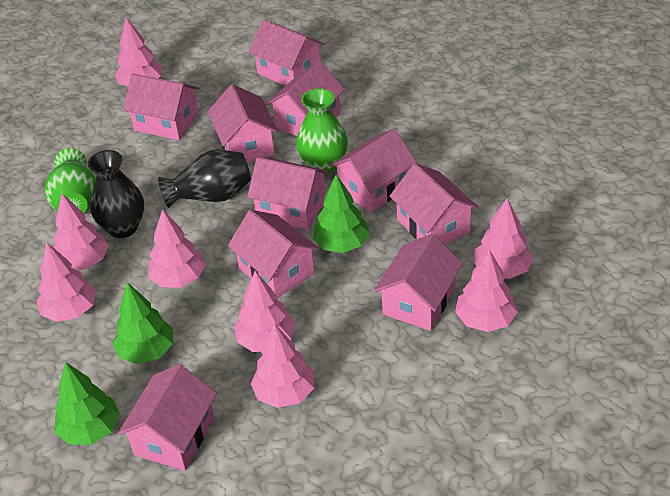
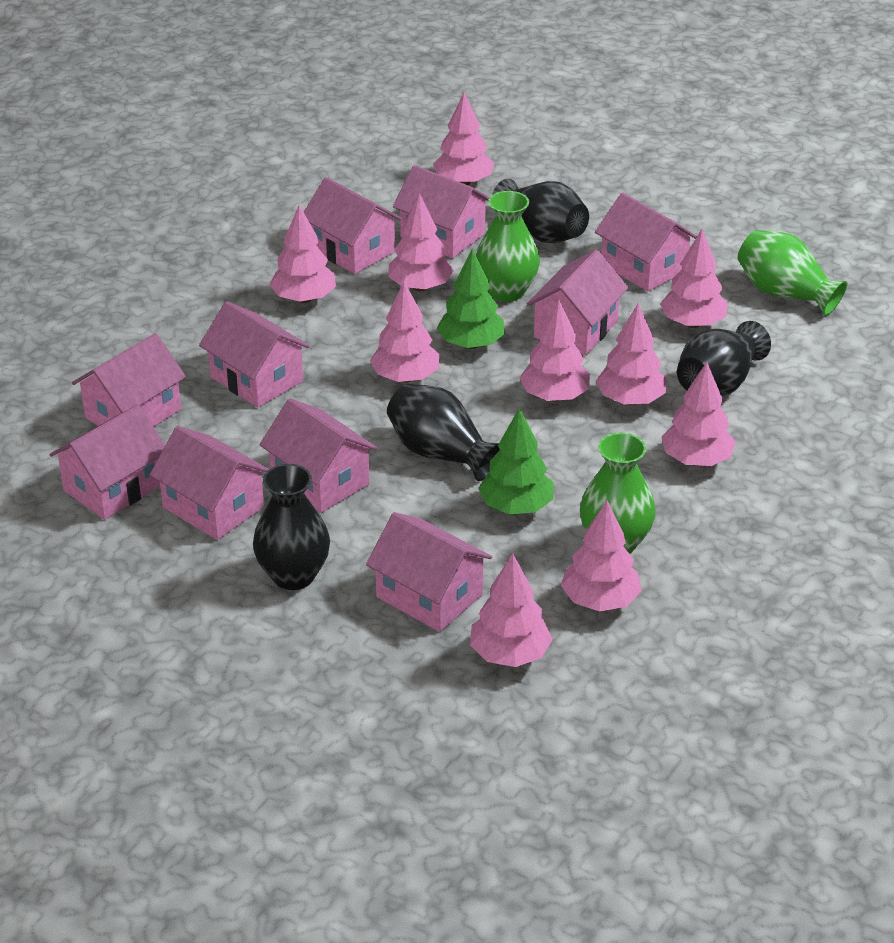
black vase: [88,150,144,238] [158,149,251,208] = 2 -> [253,464,330,590] [387,383,500,481] [492,179,589,243] [677,321,771,396] = 4
green tree: [55,362,120,445] [112,282,173,364] [313,174,370,253] = 3 -> [436,249,505,349] [478,408,553,515] = 2
green vase: [44,148,96,214] [296,88,348,175] = 2 -> [476,191,540,302] [580,432,656,554] [737,230,847,316] = 3
pink tree: [37,242,96,322] [53,194,109,270] [115,17,162,86] [148,209,205,288] [234,271,296,352] [250,324,314,408] [455,249,518,332] [475,198,534,279] = 8 -> [270,205,336,303] [370,282,439,383] [388,193,454,291] [433,92,494,185] [470,553,553,667] [519,300,590,402] [561,501,642,611] [596,304,667,405] [660,229,728,328] [661,362,736,466] = 10

